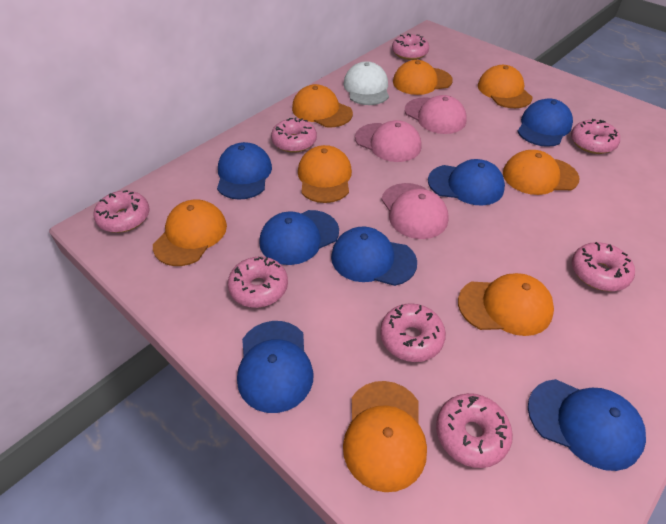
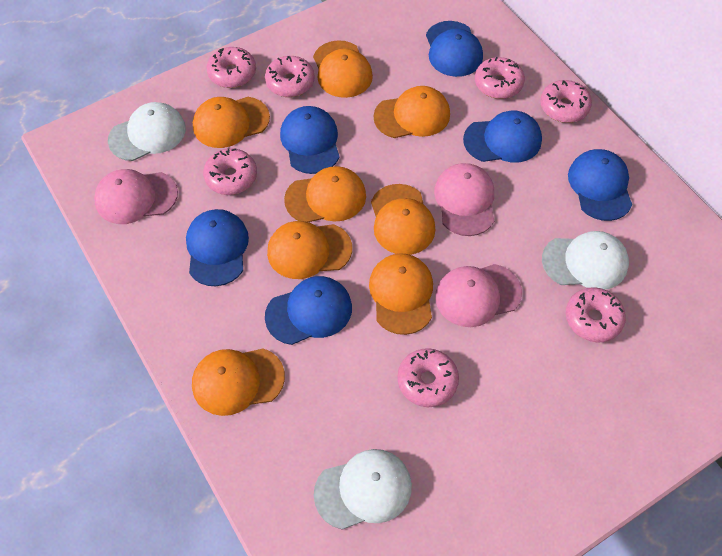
blue cap: [217,142,272,200] [237,321,314,413] [259,210,339,265] [331,226,417,286] [428,159,505,206] [517,98,573,147] [528,379,646,471] = 7 -> [186,209,249,286] [265,276,352,345] [280,106,340,174] [426,21,483,77] [463,111,542,163] [568,149,632,221] = 6
pink donut: [93,190,150,233] [228,257,288,308] [271,117,317,153] [380,303,446,362] [392,33,429,60] [436,393,513,468] [571,119,620,154] [572,242,635,291] = 8 -> [203,148,257,195] [206,47,256,88] [265,56,315,97] [397,348,459,407] [475,57,525,99] [540,80,592,123] [566,287,626,343] = 7
white cap: [344,61,389,105] = 1 -> [108,102,186,161] [314,449,412,529] [542,231,629,290] = 3

